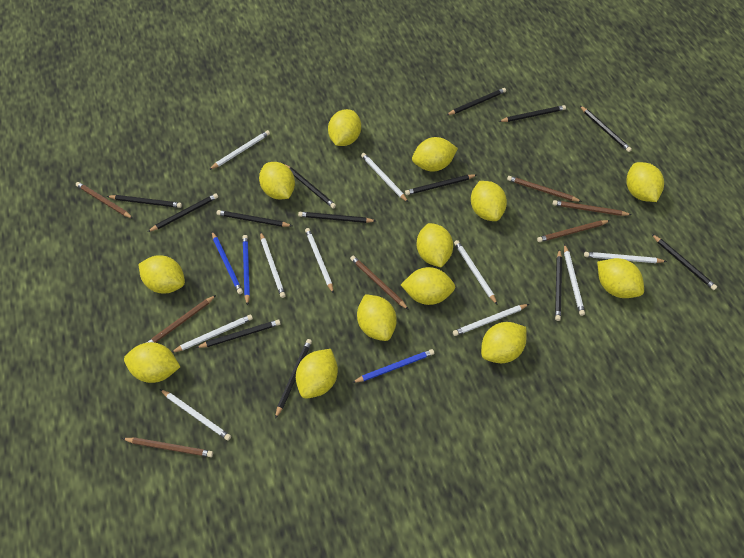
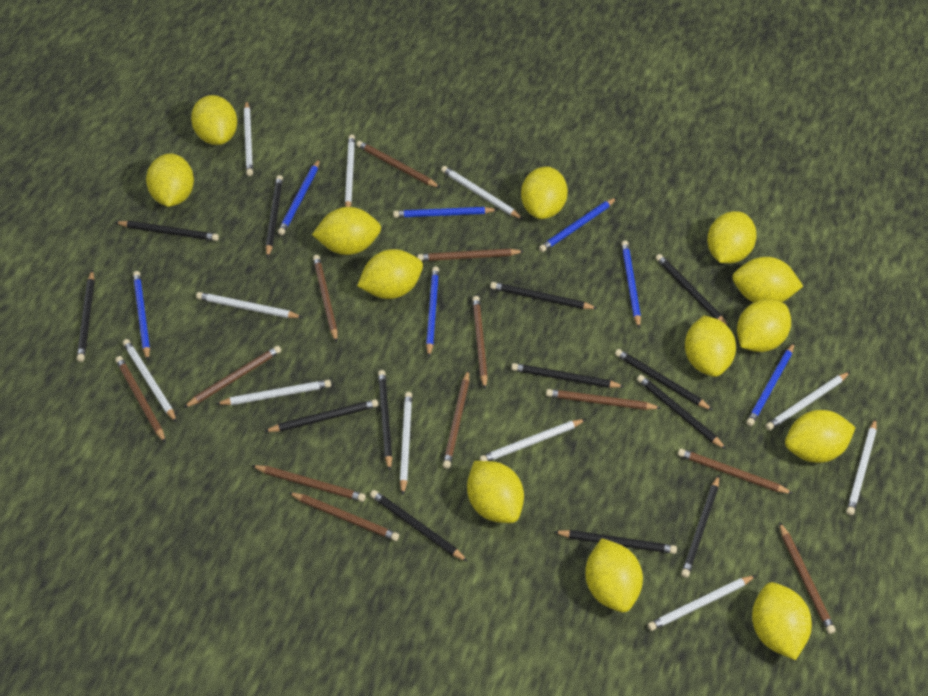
blue pencil: [212,232,243,294] [243,235,250,306] [352,349,434,383] = 3 -> [133,271,150,361] [278,159,320,235] [393,207,498,218] [426,267,439,357] [539,198,617,252] [621,241,641,329] [746,342,795,426] = 7
brown pencil: [76,182,133,218] [122,437,213,457] [146,295,216,343] [350,256,409,310] [507,176,582,202] [537,220,610,242] [553,200,631,216] = 7 -> [115,356,166,443] [183,346,281,408] [251,465,366,502] [288,492,399,541] [313,255,338,343] [356,141,440,188] [417,249,525,261] [443,369,469,469] [472,296,488,389] [546,389,661,410] [678,449,793,494] [779,522,836,634] = 12
white pencil: [160,389,231,441] [172,314,253,353] [209,130,270,170] [260,232,286,298] [305,228,334,294] [361,153,408,202] [453,304,529,336] [454,240,498,305] [564,244,585,316] [584,252,667,263] = 10 -> [123,339,177,423] [196,292,303,318] [216,380,331,405] [244,100,253,176] [345,135,355,207] [400,392,412,495] [441,166,523,219] [479,419,586,461] [648,575,756,631] [765,372,850,430] [846,418,877,515] = 11

